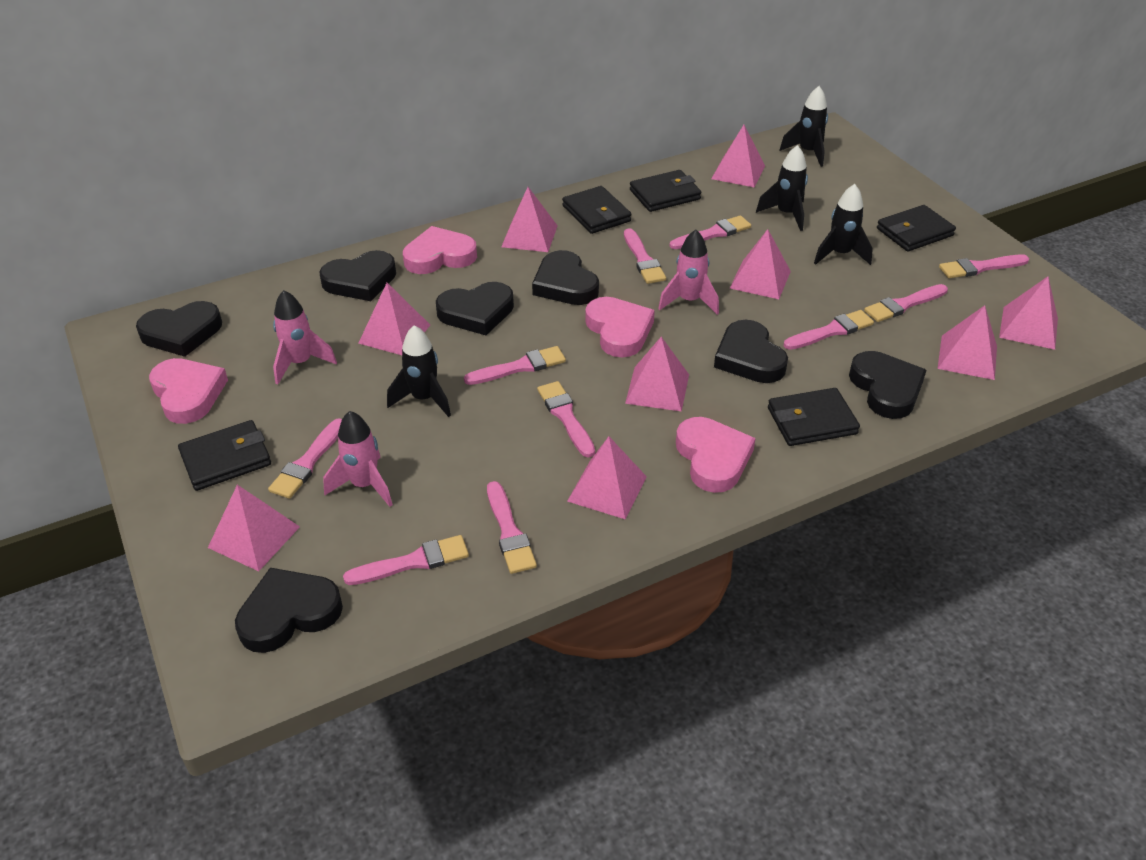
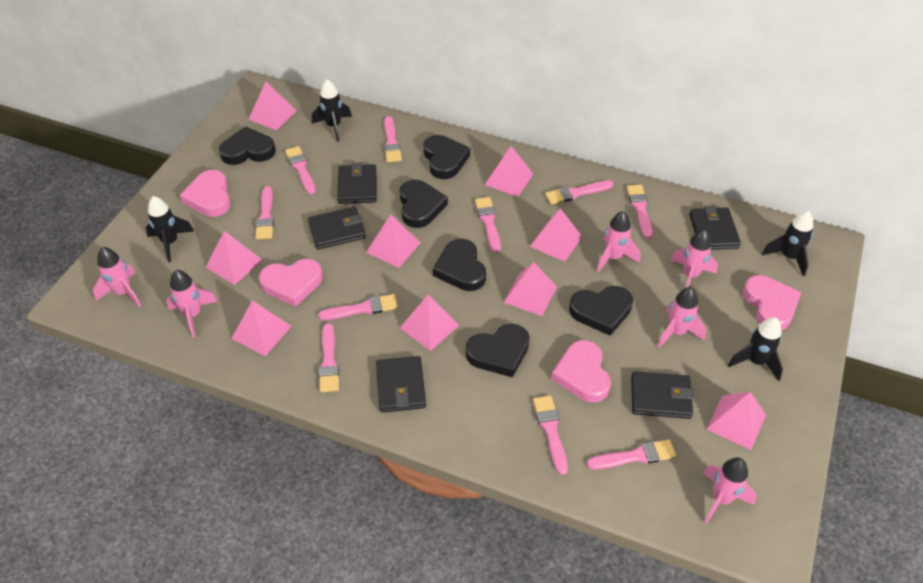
black heart: [136,301,222,357] [235,568,343,653] [319,250,396,301] [436,282,514,335] [532,250,599,305] [714,320,788,383] [849,351,926,419] = 7 -> [219,126,276,165] [400,180,448,228] [424,135,470,179] [433,239,486,291] [466,324,530,377] [569,286,633,336] = 6
pink rocket: [273,290,337,385] [323,411,393,507] [658,230,719,315] = 3 -> [93,247,141,307] [166,270,218,337] [596,211,641,273] [657,287,706,348] [670,229,718,288] [703,458,756,524] = 6

